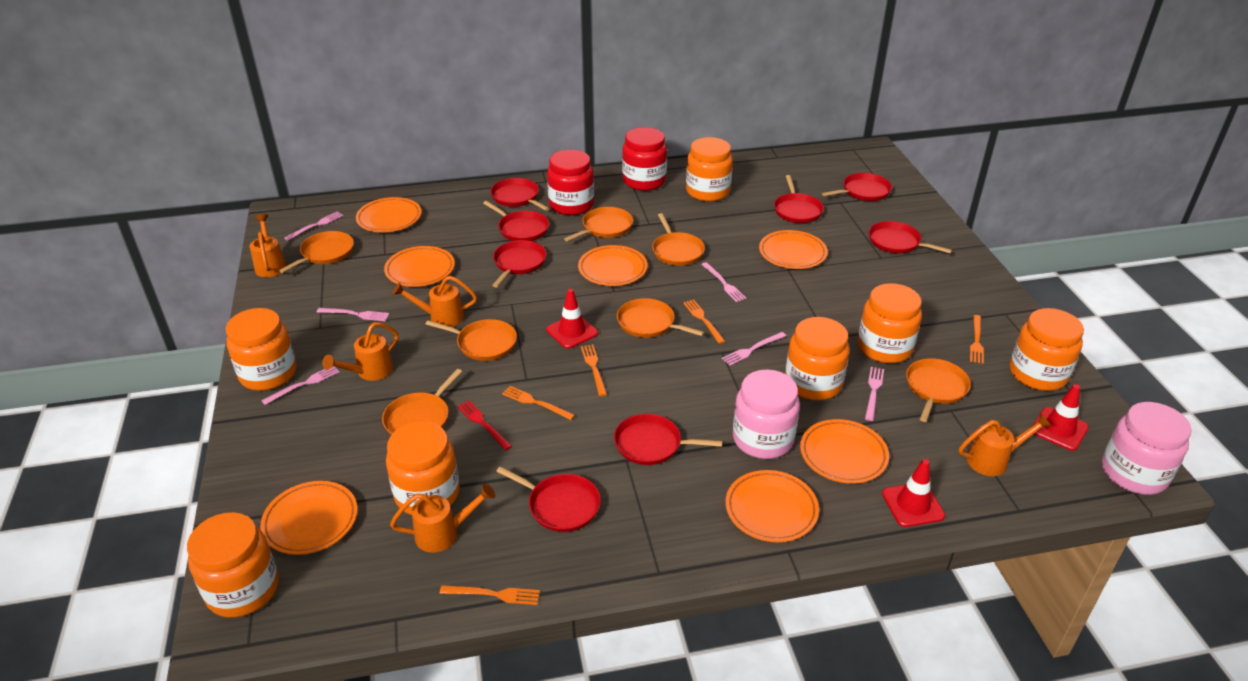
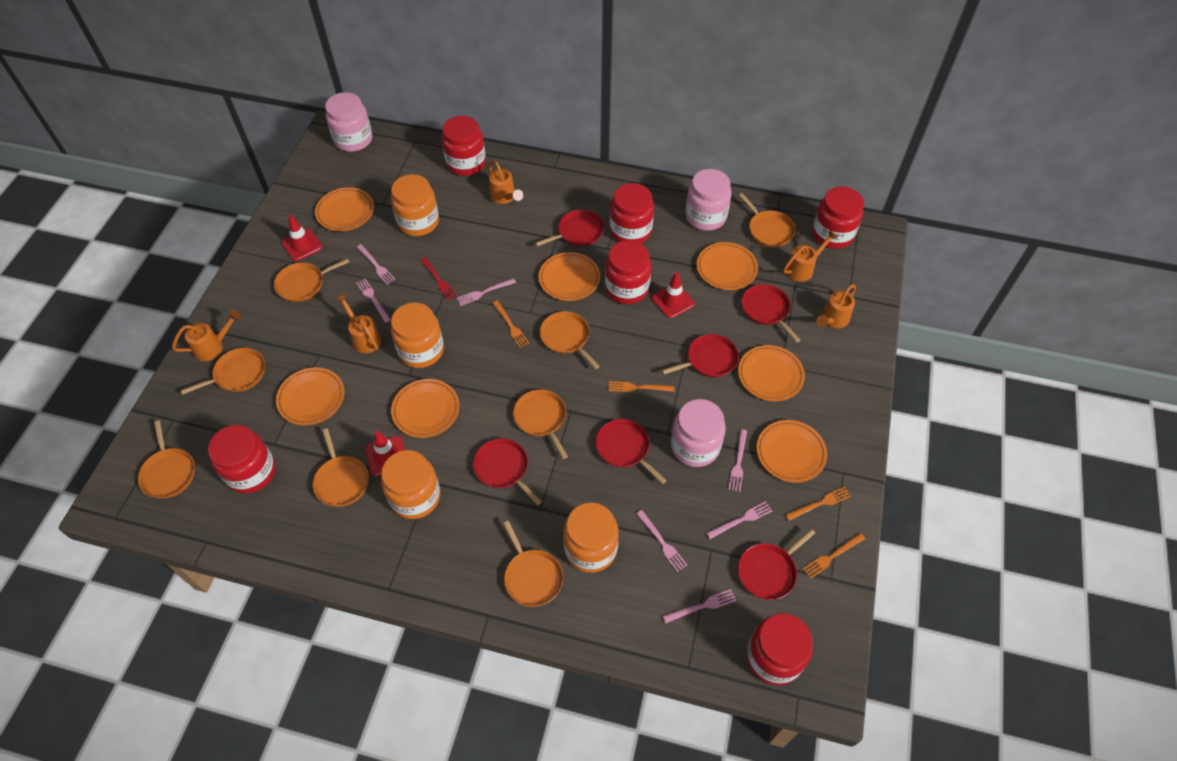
orange fork: [440,585,540,605] [502,386,575,420] [581,345,607,396] [683,300,725,344] [970,315,984,364] = 5 -> [492,300,529,348] [608,381,674,392] [785,486,851,521] [802,533,865,579] = 4
orange jar: [187,512,279,618] [226,308,297,391] [386,421,460,515] [686,137,733,202] [785,317,850,401] [858,283,922,363] [1010,308,1084,391] = 7 -> [381,450,440,519] [391,174,439,236] [391,302,444,368] [563,503,619,573] = 4
orange pan: [279,231,354,273] [382,369,462,435] [426,319,517,361] [564,207,633,242] [617,298,705,338] [652,213,705,266] [906,358,971,422] = 7 -> [138,421,195,499] [181,348,265,395] [274,258,349,302] [313,428,369,507] [503,521,563,607] [513,389,568,459] [540,311,600,369] [739,193,796,247] = 8
pink fork: [261,366,340,405] [284,212,344,241] [317,308,389,321] [701,262,747,302] [722,332,786,366] [865,367,884,421] = 6 -> [356,279,391,323] [357,244,396,285] [457,278,516,306] [636,510,687,572] [663,589,736,623] [706,501,772,539] [728,429,747,492] = 7
pink jar: [733,370,800,459] [1102,402,1192,495] = 2 -> [325,92,372,152] [671,399,726,467] [685,169,732,231] = 3
red jar: [547,150,594,215] [622,127,667,191] = 2 -> [208,425,276,493] [442,116,486,176] [605,240,651,304] [610,183,654,243] [746,613,813,685] [812,186,864,249] = 6
red pan: [483,201,549,241] [490,178,550,211] [492,240,546,287] [496,466,601,532] [614,414,723,465] [774,175,824,223] [822,173,892,201] [869,221,952,254] = 8 -> [473,438,542,505] [535,209,604,246] [595,419,667,484] [662,334,739,377] [738,529,815,600] [741,284,800,343] = 6

